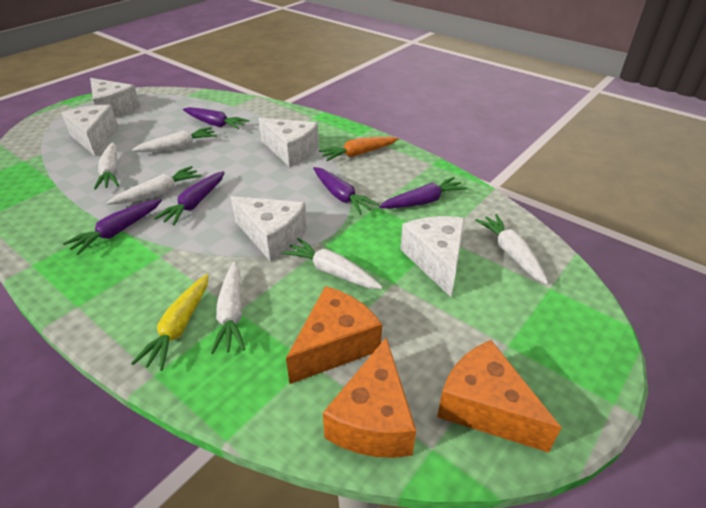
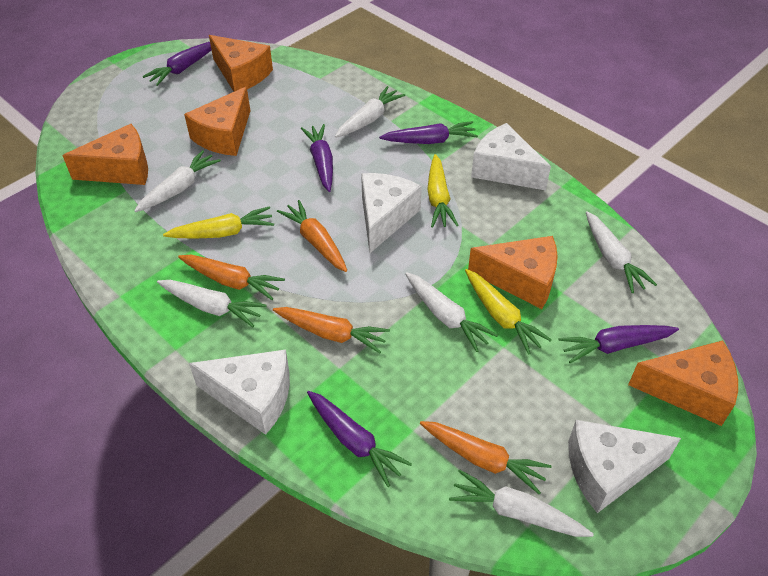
orange carrot: [319,137,399,161] = 1 -> [178,255,285,300] [273,307,390,353] [277,200,347,272] [420,421,552,494] = 4
orange cheese: [286,286,382,384] [323,338,416,458] [437,340,562,453] = 3 -> [62,124,148,185] [184,87,250,156] [209,35,273,92] [468,236,558,309] [628,340,738,426] = 5
white cheese: [61,105,119,156] [90,78,141,118] [231,196,307,262] [258,118,319,167] [400,216,465,297] = 5 -> [189,350,290,435] [361,173,422,253] [471,123,551,190] [568,420,681,513] = 4
yellow carrot: [131,274,209,371] = 1 -> [163,206,274,239] [427,154,459,228] [465,269,552,355] = 3

